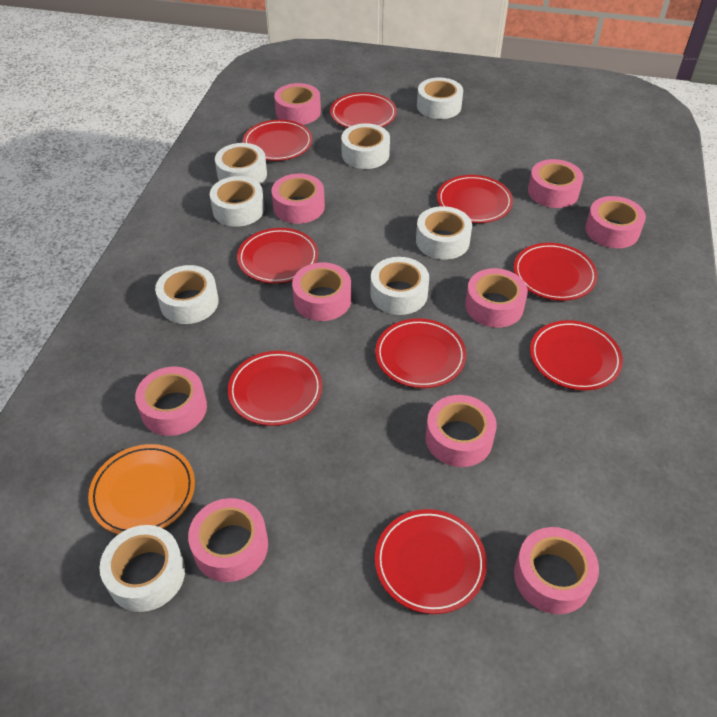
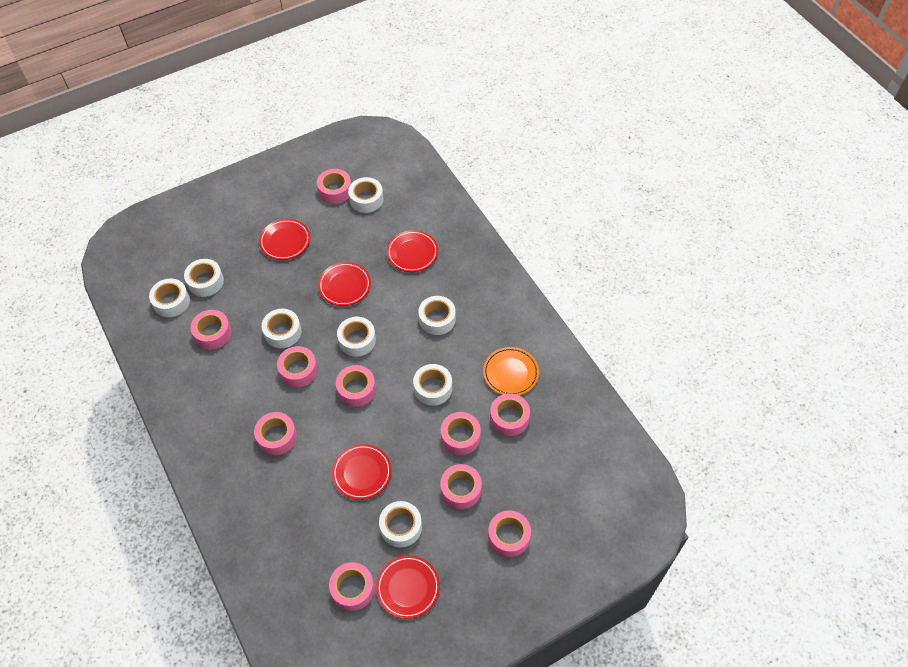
red plate: [228,351,322,426] [237,228,318,284] [243,120,312,161] [330,92,397,128] [375,318,466,388] [375,509,487,614] [437,175,513,223] [514,243,598,301] [530,320,623,390] = 9 -> [259,219,310,260] [318,262,371,306] [332,444,392,500] [376,555,440,619] [387,230,438,272] = 5

